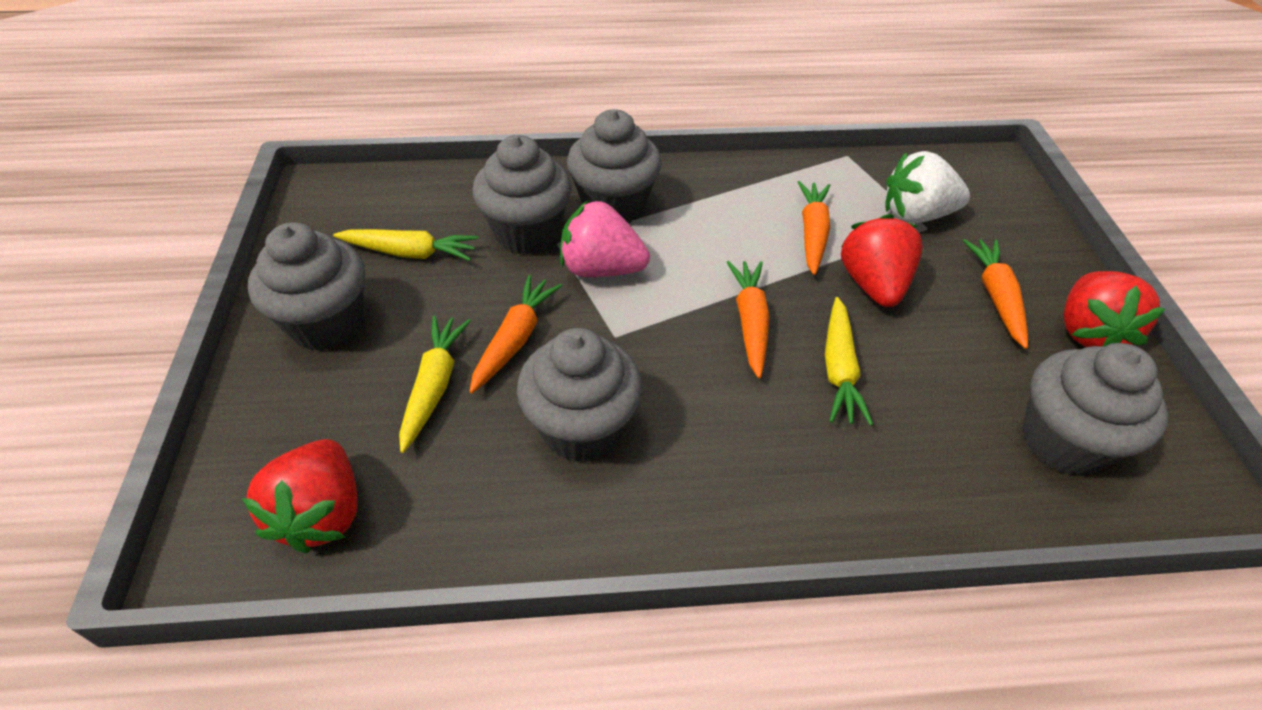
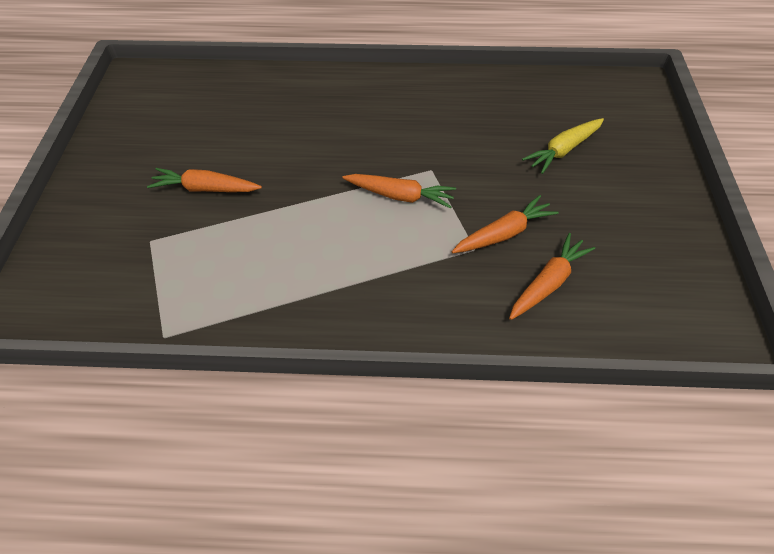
grey cupcake: [248,222,365,350] [472,135,572,254] [517,328,642,462] [567,109,662,223] [1022,343,1168,476] = 5 -> none = 0
pink strawberry: [560,200,650,277] = 1 -> none = 0
red strawberry: [242,439,357,553] [841,214,923,307] [1063,271,1165,347] = 3 -> none = 0
white strawberry: [885,151,970,224] = 1 -> none = 0
yellow carrot: [333,229,479,261] [399,316,471,453] [825,297,873,426] = 3 -> [522,118,604,174] = 1

